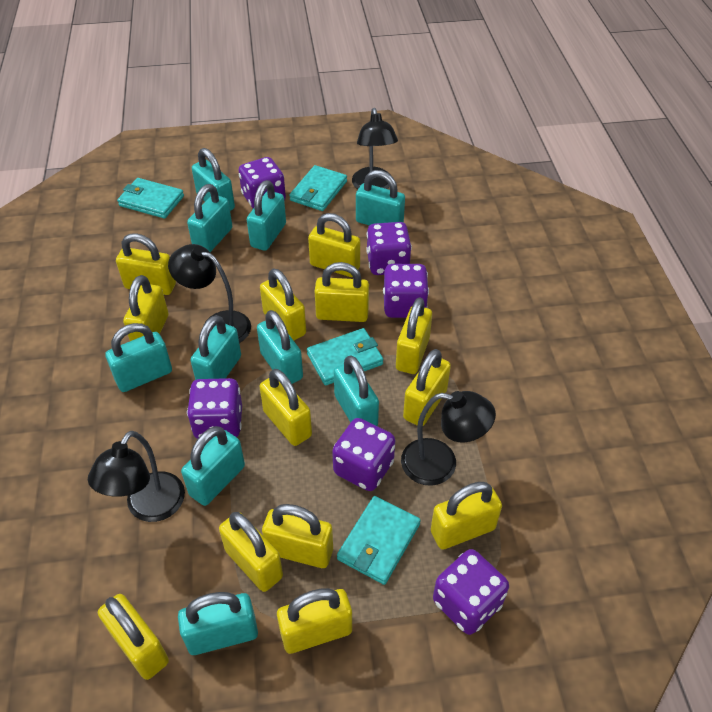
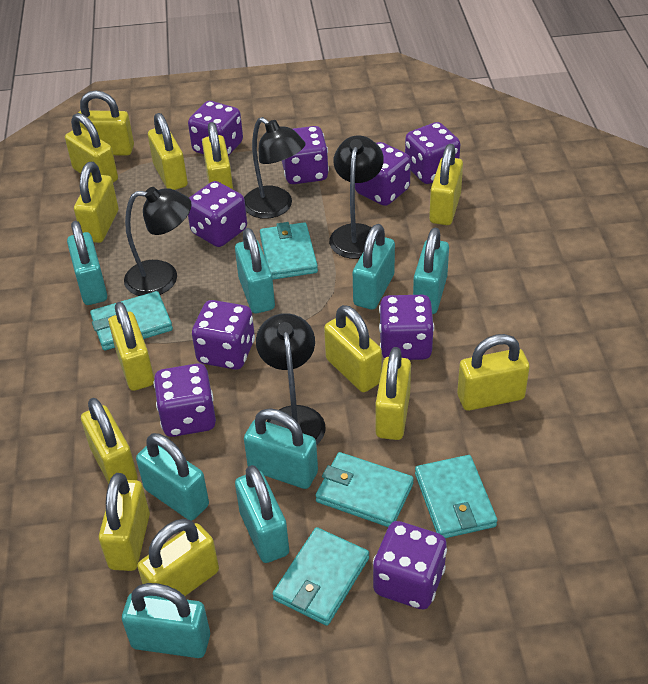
purple dice: [187,378,242,439] [239,157,286,208] [332,418,395,491] [366,222,412,275] [383,264,429,318] [433,549,509,635] = 6 -> [153,363,216,437] [188,101,243,156] [188,181,247,247] [192,300,255,370] [282,126,329,184] [355,142,411,206] [373,521,447,609] [379,295,434,360] [405,122,460,184] = 9
turquoise padlock: [105,323,172,392] [178,592,258,655] [181,426,245,506] [187,184,232,252] [190,315,241,380] [192,148,235,211] [247,180,286,251] [257,310,303,384] [334,355,379,426] [356,170,405,226] = 10 -> [67,221,107,305] [122,583,210,658] [136,433,209,520] [235,228,275,314] [235,465,289,563] [244,408,318,489] [353,224,395,310] [413,228,449,314] = 8
turquoise wallet: [117,178,184,219] [289,165,347,211] [307,328,384,386] [337,496,421,585] = 4 -> [90,291,173,351] [260,222,318,280] [273,527,369,626] [315,452,414,527] [415,455,497,538] = 5

